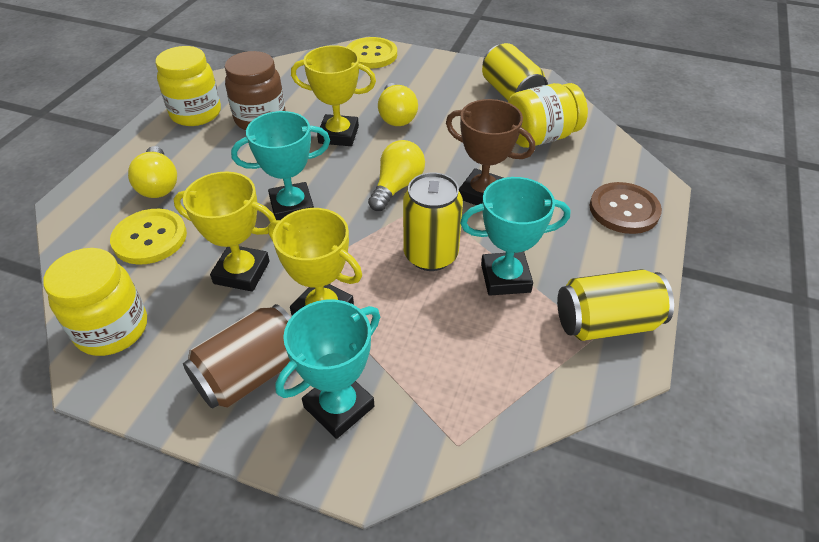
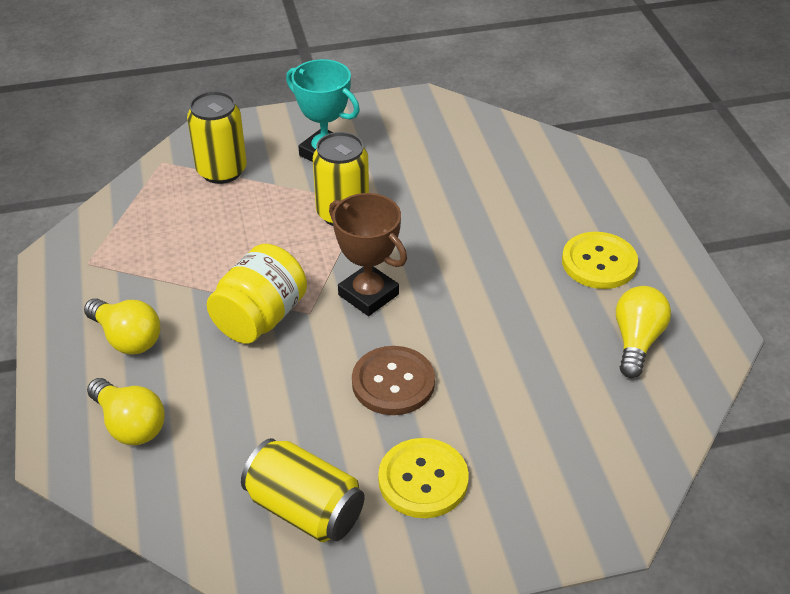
brown can: [183,304,291,408] = 1 -> none = 0
brown jar: [225,51,286,130] = 1 -> none = 0
turquoise trophy: [231,111,330,220] [275,300,380,439] [460,177,570,296] = 3 -> [286,59,360,162] = 1
yellow jar: [43,248,147,356] [156,46,221,126] [508,83,588,148] = 3 -> [207,244,307,344] = 1
yellow trophy: [173,172,276,292] [268,208,362,316] [291,45,376,146] = 3 -> none = 0

